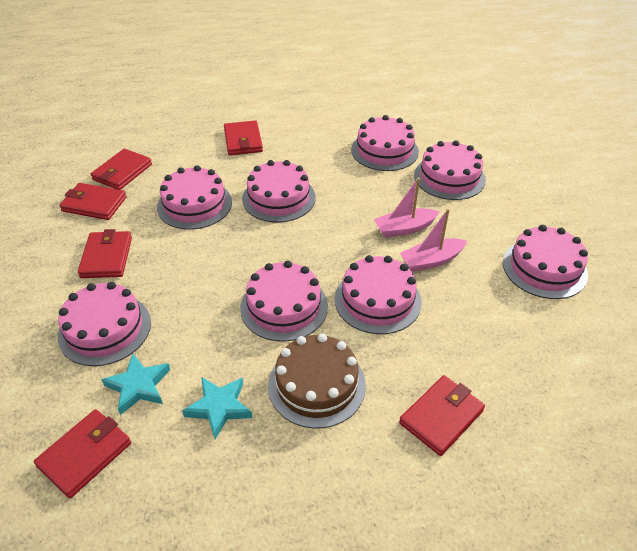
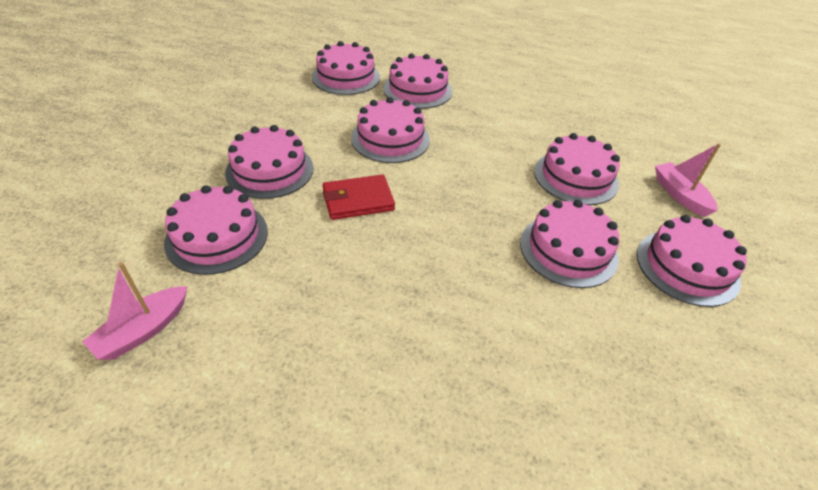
brown cake: [268,334,366,428] = 1 -> none = 0
red wallet: [34,409,131,498] [59,183,127,220] [78,229,132,278] [91,149,152,190] [224,120,263,155] [399,375,485,456] = 6 -> [323,174,395,220] = 1
turquoise star: [101,354,170,415] [182,377,252,439] = 2 -> none = 0

